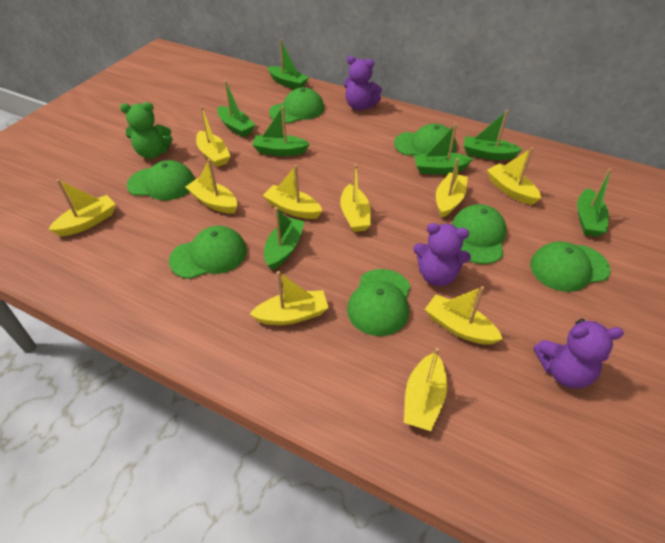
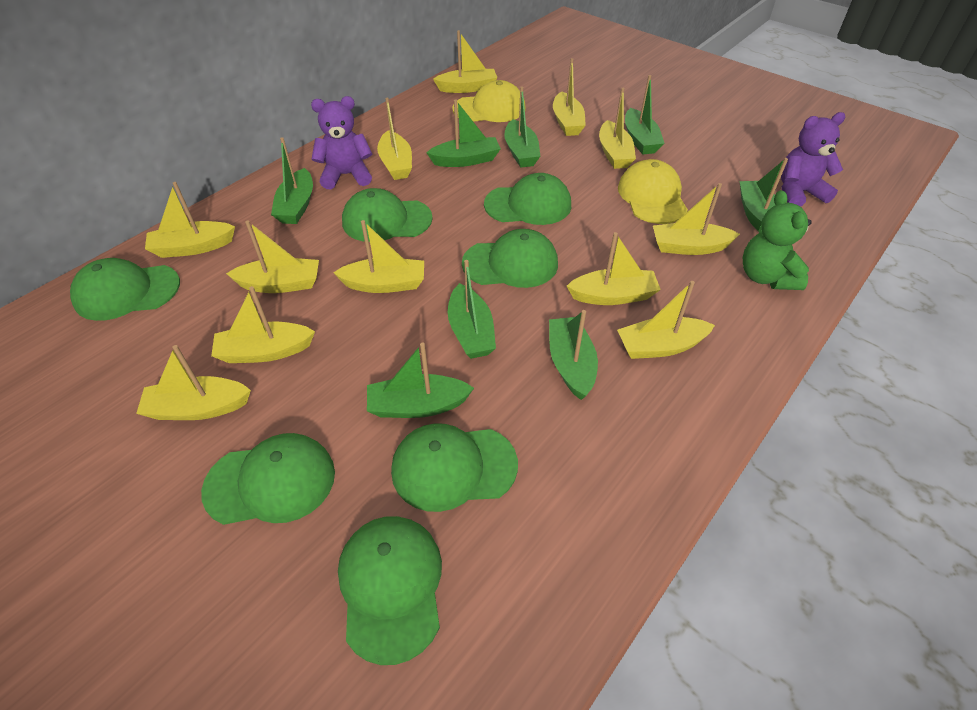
green boat: [217,80,255,137] [252,106,310,156] [264,207,305,270] [268,39,309,89] [414,123,473,174] [464,110,523,160] [577,168,612,237] = 7 -> [271,137,313,224] [367,343,474,418] [426,99,501,167] [448,260,496,359] [504,87,540,168] [549,310,598,400] [625,75,665,155] [740,158,788,232] = 8
purple teddy bear: [344,56,382,110] [413,223,471,286] [533,319,624,389] = 3 -> [311,96,372,189] [781,112,845,207] = 2
yellow boat: [48,179,116,236] [185,159,237,214] [196,107,230,167] [250,271,329,325] [263,165,322,219] [340,164,371,232] [404,348,447,431] [425,286,503,345] [436,158,468,218] [487,147,541,205] = 10 -> [136,345,251,420] [145,182,235,258] [211,286,315,363] [226,220,319,293] [333,220,424,293] [377,98,412,180] [433,30,498,93] [553,58,586,136] [567,232,661,305] [599,88,636,169] [617,281,715,359] [653,183,740,255] = 12
yellow cap: none = 0 -> [453,80,526,122] [618,159,688,224] = 2

